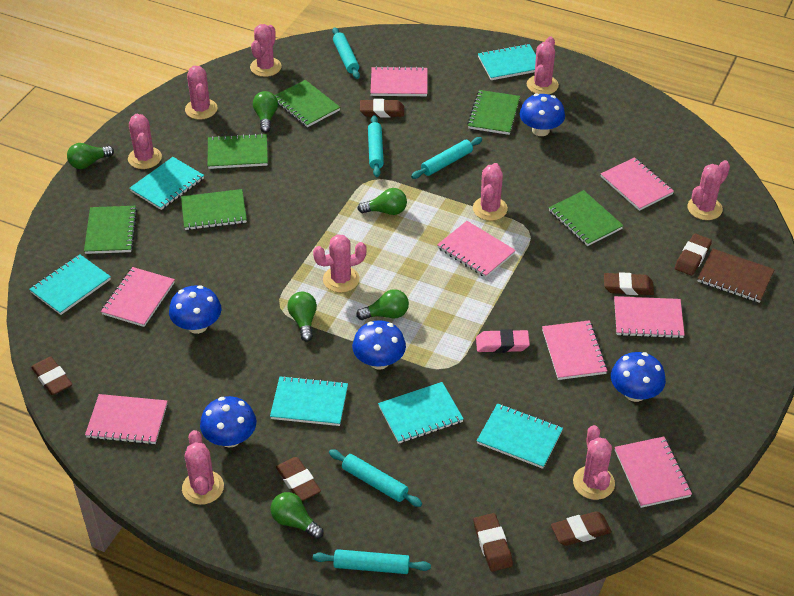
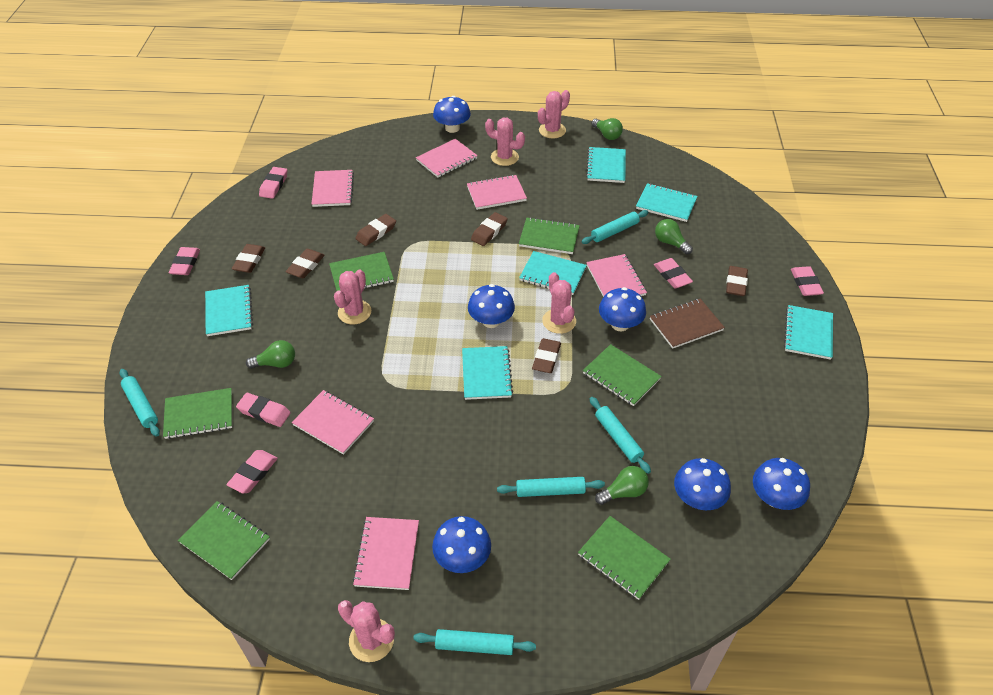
blue mushroom: [169,285,222,334] [200,396,256,448] [352,320,406,370] [520,93,565,136] [611,352,666,402] = 5 -> [432,516,491,573] [433,96,471,133] [468,284,515,328] [599,287,646,331] [674,458,731,510] [753,458,810,510] = 6
brown eraser: [31,356,72,395] [276,457,321,501] [360,99,404,117] [473,513,513,572] [551,511,612,546] [604,272,654,295] [675,234,712,276] = 7 -> [232,244,265,273] [285,249,325,278] [355,214,396,246] [471,212,508,246] [532,338,561,373] [726,266,748,296] = 6
green light bulb: [67,143,114,169] [253,91,278,133] [271,492,323,539] [287,292,317,342] [356,289,409,320] [357,188,407,215] = 6 -> [246,340,295,369] [591,118,623,140] [595,466,649,505] [655,219,693,254] = 4
pink cactus: [128,114,162,169] [182,430,224,505] [185,66,218,120] [250,24,282,77] [313,235,367,293] [473,163,508,221] [527,36,559,94] [573,425,615,500] [687,160,730,220] = 9 -> [334,269,371,324] [338,600,395,662] [485,118,525,166] [538,90,570,138] [542,272,576,334] = 5
pink eraser: [476,329,530,353] = 1 -> [169,247,200,275] [227,450,278,494] [236,393,291,427] [259,167,287,199] [654,258,693,288] [791,266,824,296] = 6
pink notebook: [85,394,167,445] [101,267,175,327] [370,66,427,96] [437,221,516,278] [542,320,608,380] [601,157,674,211] [614,296,685,339] [615,436,692,508] = 8 -> [292,390,374,455] [312,170,354,207] [353,517,419,590] [416,139,478,178] [467,175,527,210] [586,254,647,297] = 6

